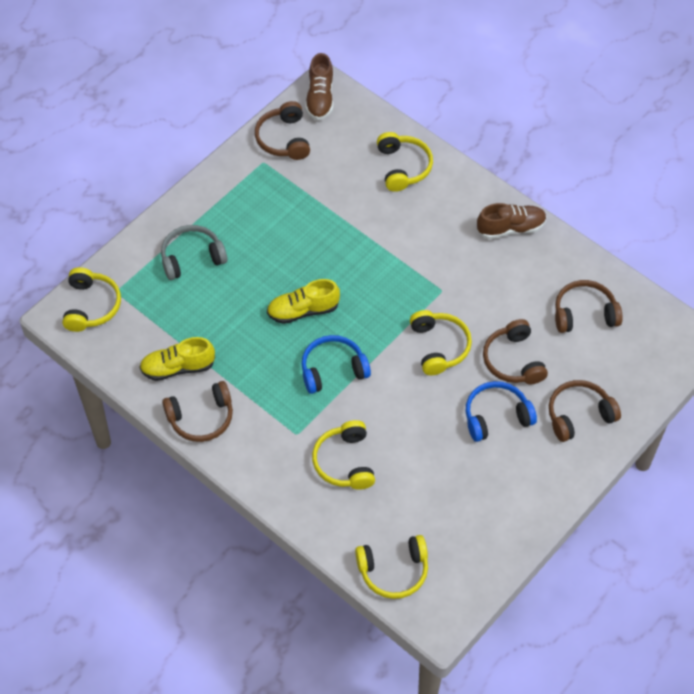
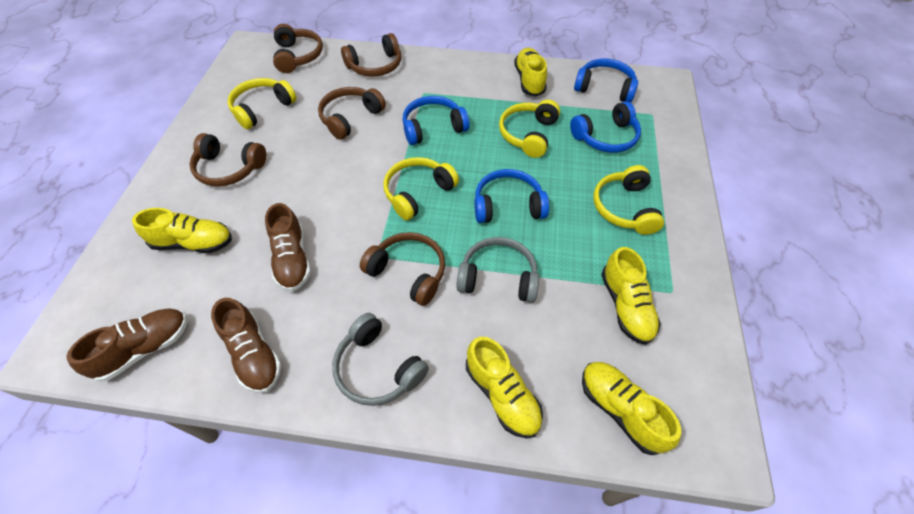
blue headphones: [301,335,371,394] [466,381,537,442] = 2 -> [403,96,470,145] [474,169,549,223] [570,101,641,153] [574,58,638,103] = 4
brown shoe: [305,53,333,120] [477,203,547,239] = 2 -> [67,308,187,382] [211,298,282,393] [265,203,311,292] = 3
grey headphones: [161,225,227,280] = 1 -> [332,313,429,406] [456,237,539,303] = 2
yellow headphones: [62,267,121,332] [312,420,375,490] [355,535,428,599] [377,132,433,192] [410,310,472,375] = 5 -> [228,78,297,129] [383,157,459,220] [499,99,560,158] [593,165,664,235] = 4
yellow shoe: [140,337,215,381] [267,279,340,324] = 2 -> [132,208,232,253] [466,337,543,438] [514,48,547,97] [582,362,681,455] [601,247,661,345] = 5

